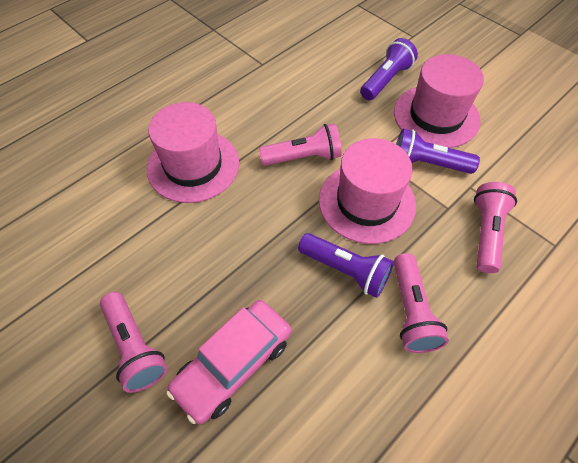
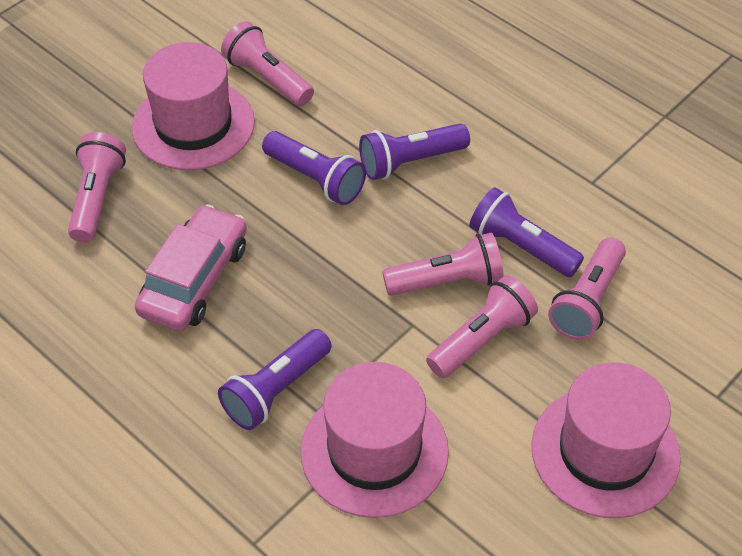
pink flashlight: [100,292,168,393] [259,123,342,166] [394,253,449,353] [474,182,517,273] = 4 -> [68,132,126,243] [221,21,314,106] [382,232,504,296] [426,275,538,378] [548,237,626,340] = 5
purple flashlight: [298,233,394,298] [360,38,418,100] [396,129,480,174] = 3 -> [218,329,332,430] [262,131,366,205] [359,123,470,180] [469,187,584,277] = 4

